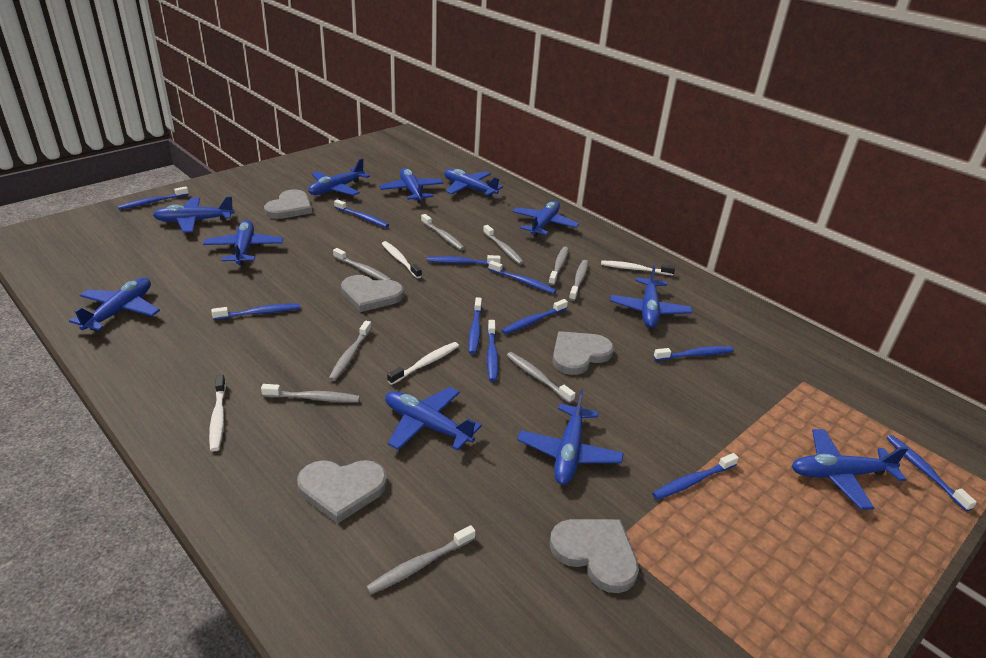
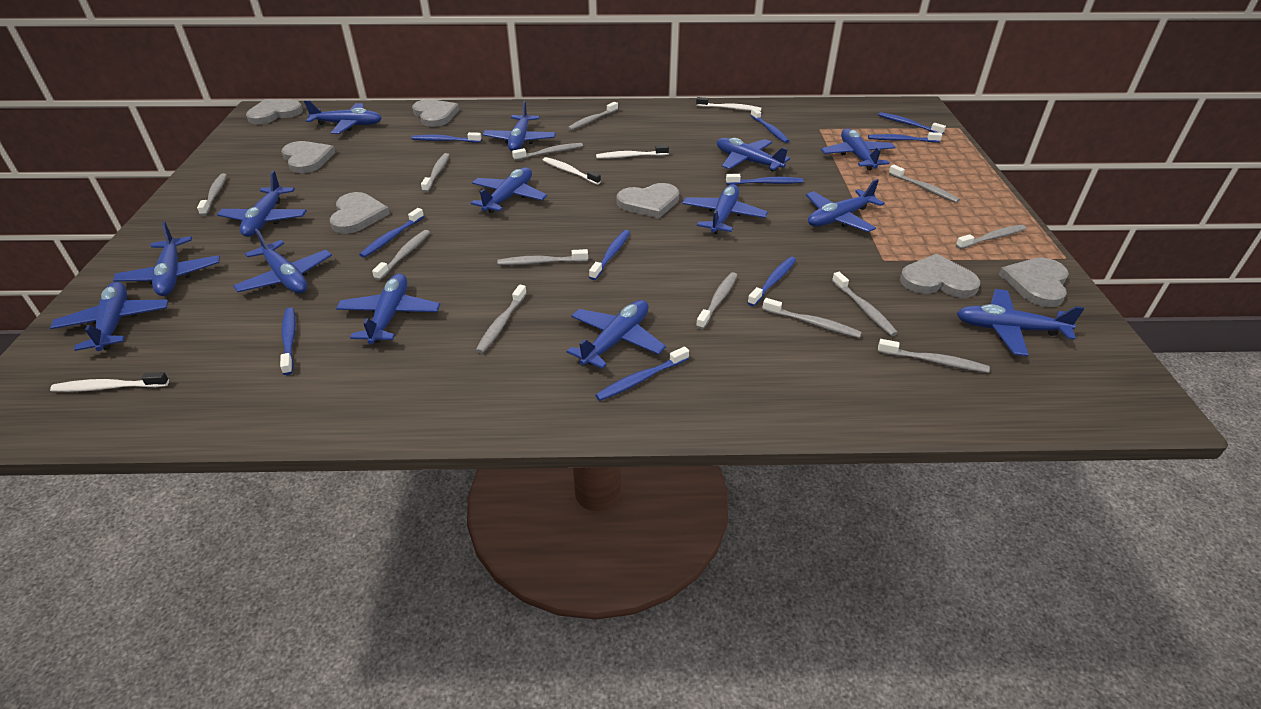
blue plane: [69,278,160,331] [153,196,235,233] [203,220,283,265] [308,158,370,196] [379,168,444,203] [385,387,482,450] [444,169,503,197] [512,201,579,237] [517,390,623,485] [610,264,692,328] [792,429,908,510] = 11 -> [50,282,168,351] [113,222,220,296] [217,171,307,237] [233,228,332,293] [304,100,382,134] [336,273,440,344] [471,167,547,213] [483,100,556,151] [567,300,666,369] [682,184,768,234] [717,138,790,172] [806,179,885,232] [821,128,896,170] [957,289,1084,356] = 14
blue toothbrush: [117,186,189,210] [211,303,300,320] [334,199,389,228] [427,255,501,265] [468,297,482,354] [487,320,498,381] [489,261,556,294] [501,299,568,334] [652,453,739,500] [654,346,734,361] [887,435,977,511] = 11 -> [280,307,296,375] [359,208,424,258] [411,132,482,143] [589,230,630,280] [595,346,689,401] [726,174,803,185] [747,257,796,306] [751,108,789,143] [868,132,942,142] [878,112,946,135] = 10
grey heart: [264,189,312,219] [297,460,387,524] [341,275,404,312] [550,519,639,593] [553,331,614,375] = 5 -> [246,99,303,124] [282,141,336,173] [330,192,390,234] [412,99,459,127] [617,183,679,218] [900,254,980,298] [999,257,1069,307] = 7
grey toothbrush: [261,384,360,402] [328,321,372,381] [333,248,392,280] [366,525,476,595] [421,214,465,250] [483,225,524,265] [506,352,576,403] [549,247,568,286] [569,260,588,301] = 9 -> [197,173,227,216] [372,230,430,281] [421,153,449,193] [475,285,527,354] [497,249,588,265] [512,143,583,160] [568,102,618,130] [696,272,737,330] [762,298,862,338] [832,272,898,336] [878,339,990,373] [889,165,960,203] [956,225,1026,249] = 13

